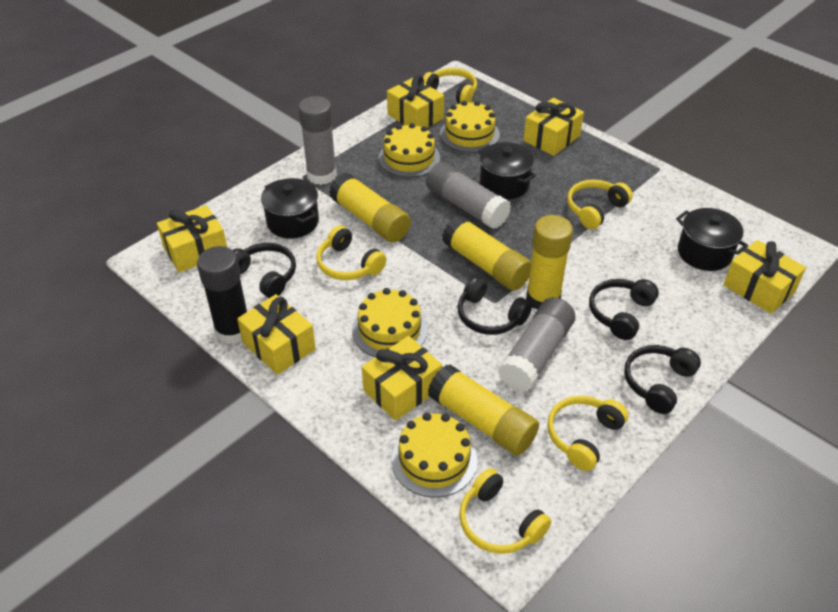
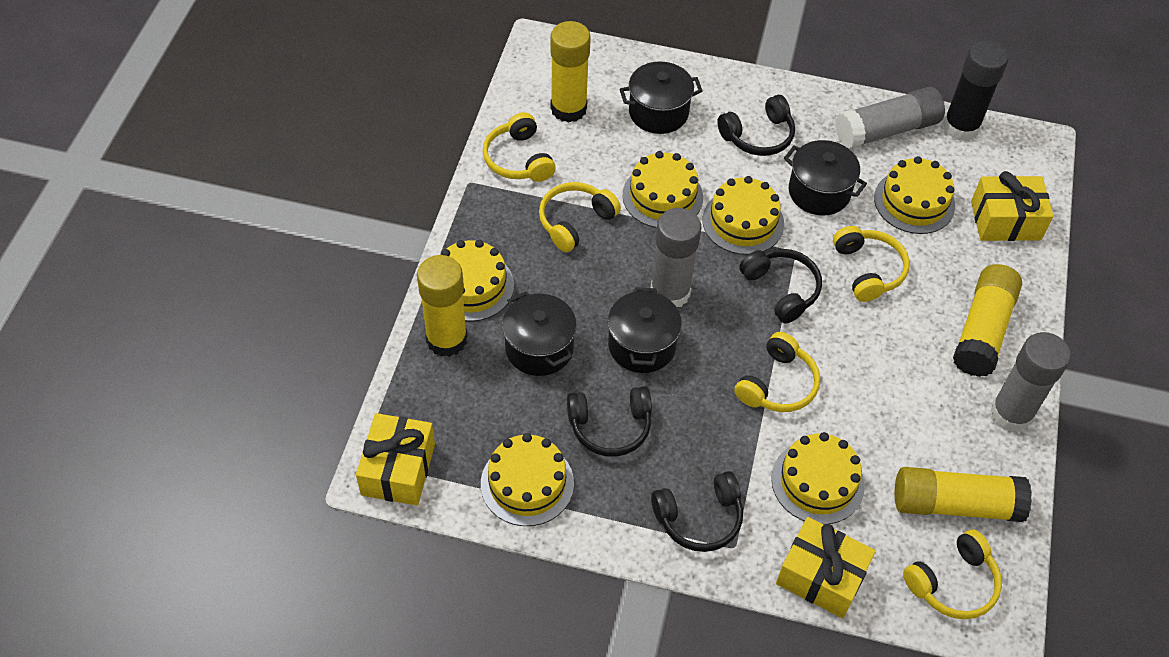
black pot: [261,178,319,239] [478,142,536,199] [676,208,748,271] = 3 -> [502,291,577,376] [608,287,682,373] [619,62,703,134] [784,140,867,216] = 4
yellow cake: [352,288,428,357] [378,123,440,177] [391,413,477,498] [440,101,500,153] = 4 -> [440,240,514,321] [481,433,574,526] [622,151,703,228] [703,176,784,255] [771,432,865,525] [874,156,955,234] = 6
yellow gift: [157,205,227,273] [237,294,316,375] [362,336,442,421] [387,75,444,127] [524,98,584,156] [723,240,806,314] = 6 -> [356,413,435,505] [776,517,876,618] [971,171,1053,241] = 3

